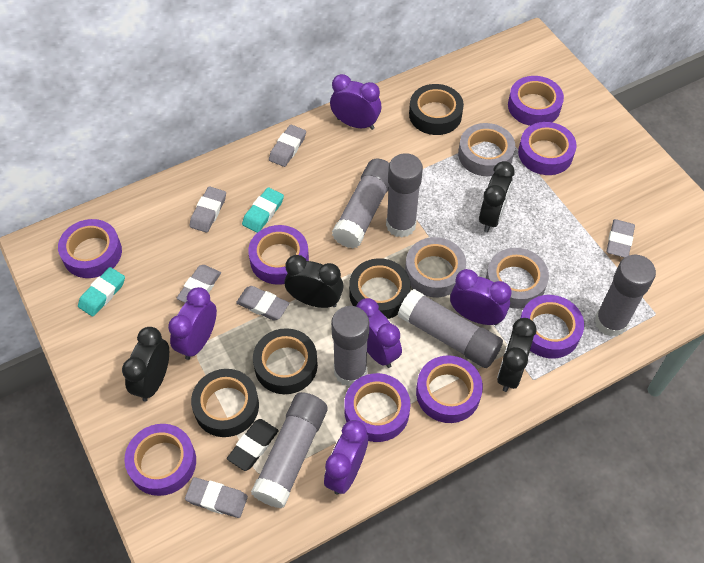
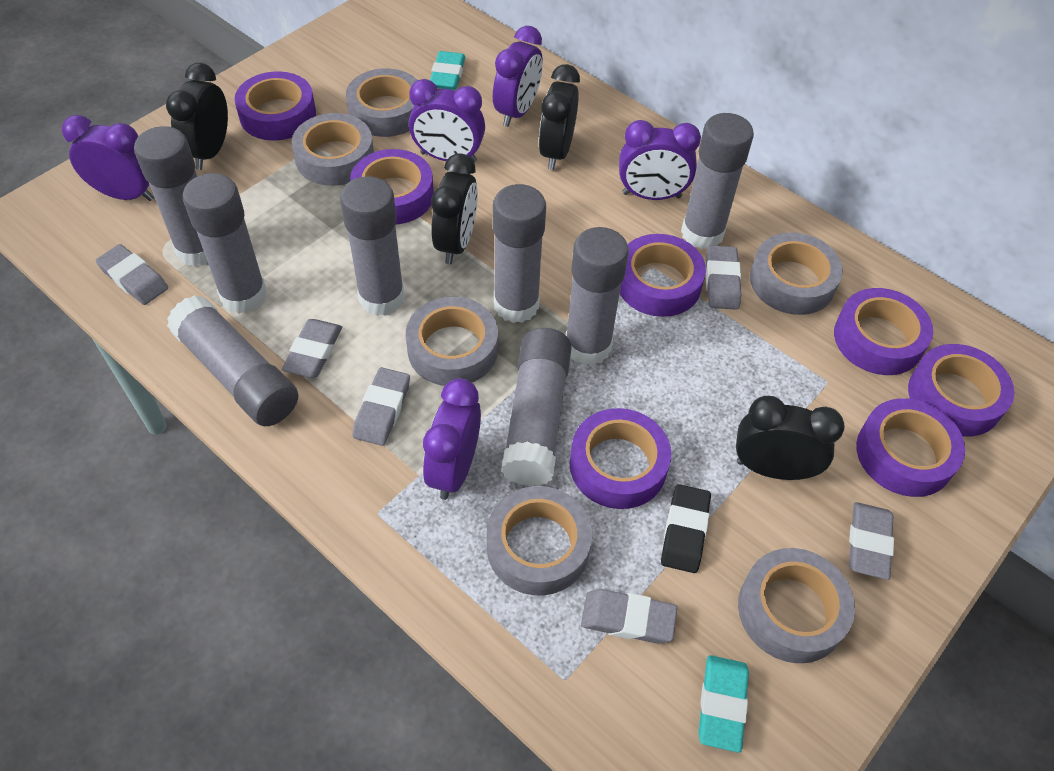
black tape: [191,369,259,437] [253,328,318,394] [349,258,410,319] [409,84,464,135] = 4 -> none = 0
grey glue stick: [251,392,327,508] [331,306,369,387] [332,159,389,248] [386,153,423,238] [398,289,503,368] [595,255,656,337] = 6 -> [134,126,208,267] [167,295,298,426] [183,173,267,314] [340,176,404,316] [493,184,546,323] [501,328,572,486] [566,227,629,365] [681,113,754,249] = 8
grey tape: [405,237,466,297] [458,123,515,176] [486,248,549,309] = 3 -> [292,113,374,186] [346,68,417,137] [406,297,498,386] [487,486,592,595] [738,548,855,663] [750,232,843,315] = 6
purple tape: [58,219,122,278] [124,424,196,496] [248,225,309,285] [344,373,411,442] [416,355,483,423] [508,76,564,126] [518,122,577,175] [520,295,584,358] = 8 -> [234,71,316,141] [350,149,434,225] [570,408,671,509] [620,234,706,317] [834,288,933,375] [856,398,965,497] [908,344,1014,437] = 7

